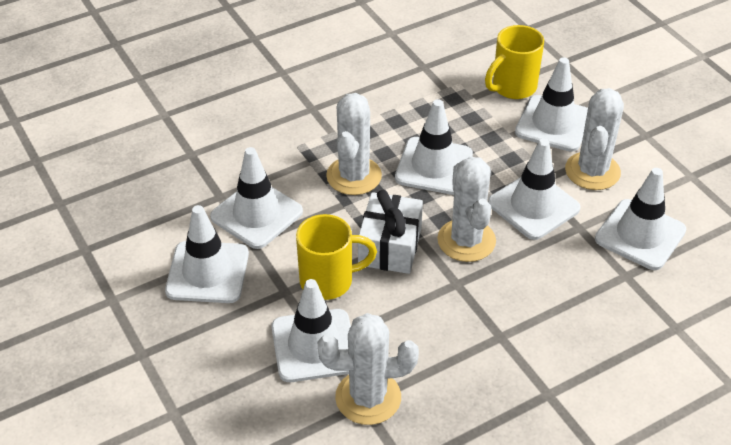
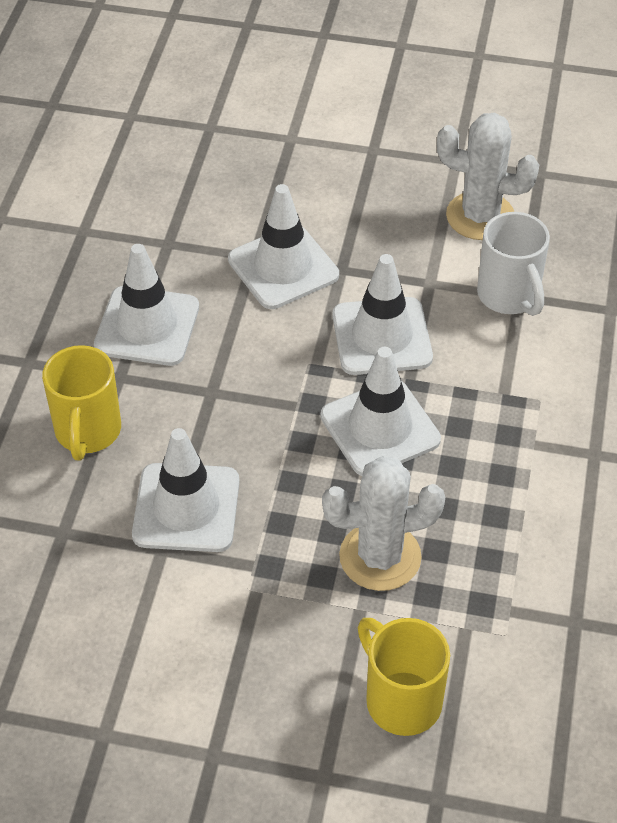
white cactus: [317,313,419,425] [326,93,382,195] [437,156,496,262] [565,88,624,190] = 4 -> [322,456,445,591] [437,113,539,240] = 2
white gift: [358,190,423,274] = 1 -> none = 0
white mug: none = 0 -> [477,212,550,316] = 1
white traffic cone: [165,205,249,303] [210,147,303,249] [272,279,351,382] [395,99,473,195] [488,139,581,240] [515,57,588,152] [595,168,686,270] = 7 -> [94,244,199,366] [132,428,240,552] [228,184,339,309] [321,347,441,476] [333,254,433,375] = 5

